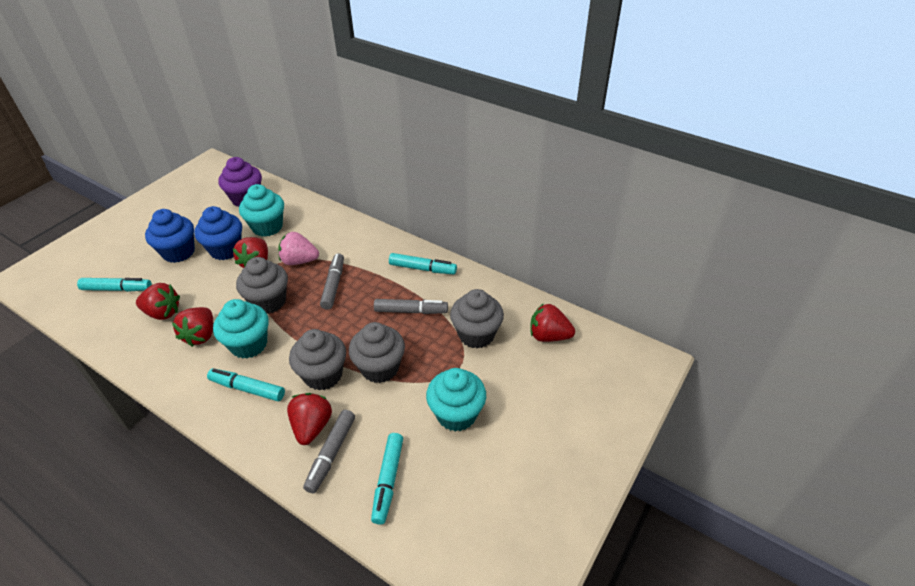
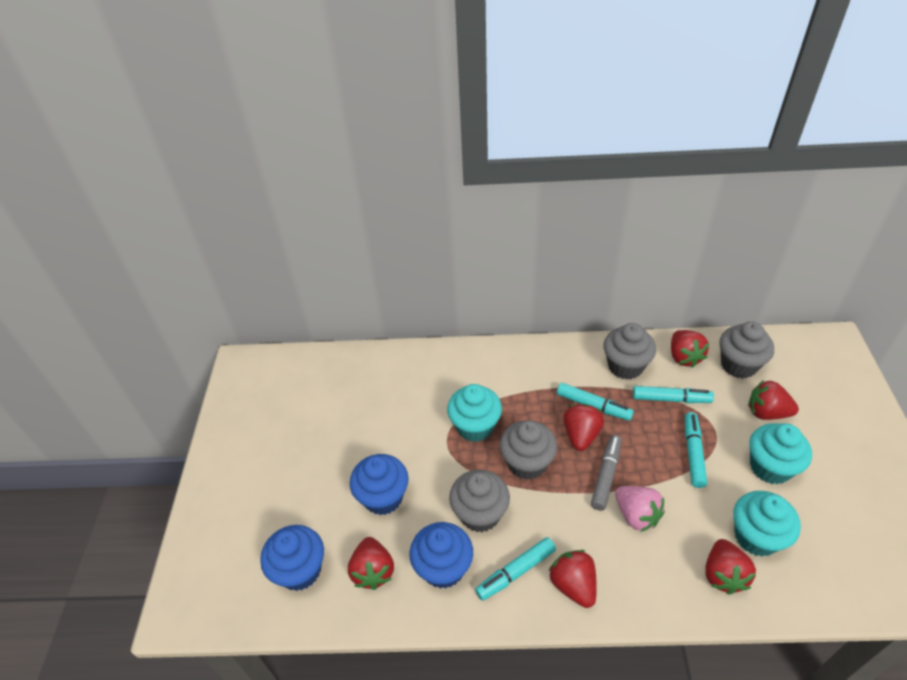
blue cupcake: [145,209,195,263] [194,206,242,260] = 2 -> [260,525,324,591] [350,454,409,515] [410,522,473,589] = 3
grey marker: [303,410,355,493] [320,253,344,310] [374,299,448,314] = 3 -> [591,435,622,511] = 1
purple cupcake: [219,157,262,207] = 1 -> none = 0
red strawberry: [136,283,180,320] [172,307,213,347] [233,237,268,268] [287,393,332,445] [530,303,575,342] = 5 -> [348,537,394,590] [549,550,597,608] [563,404,604,451] [671,330,709,368] [705,539,756,595] [748,380,799,420] = 6

